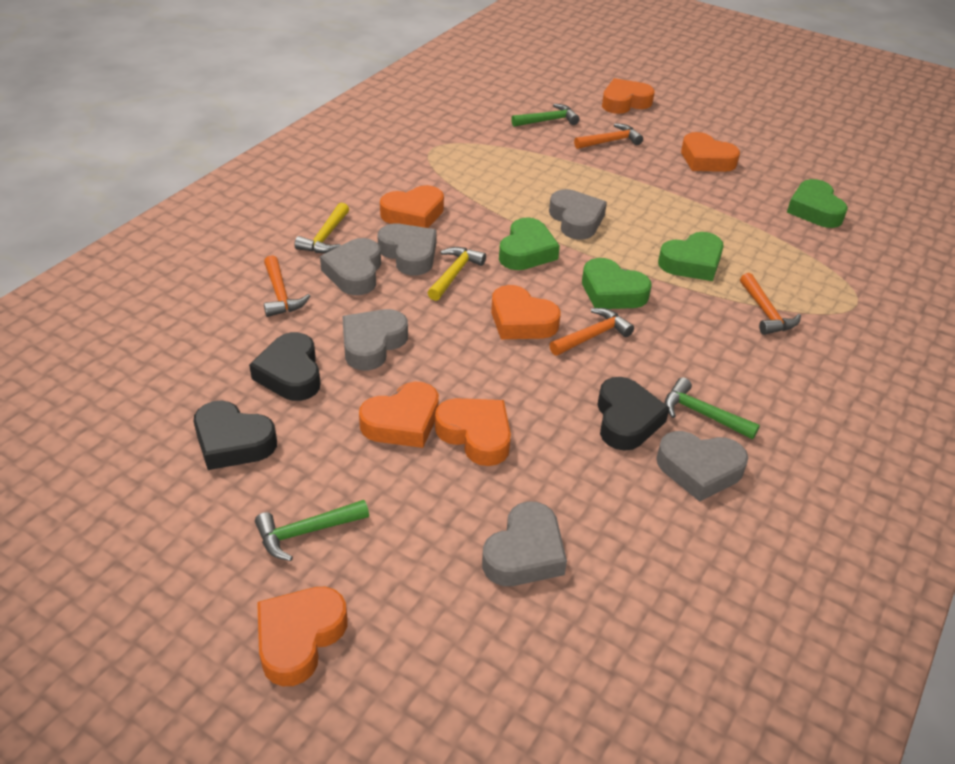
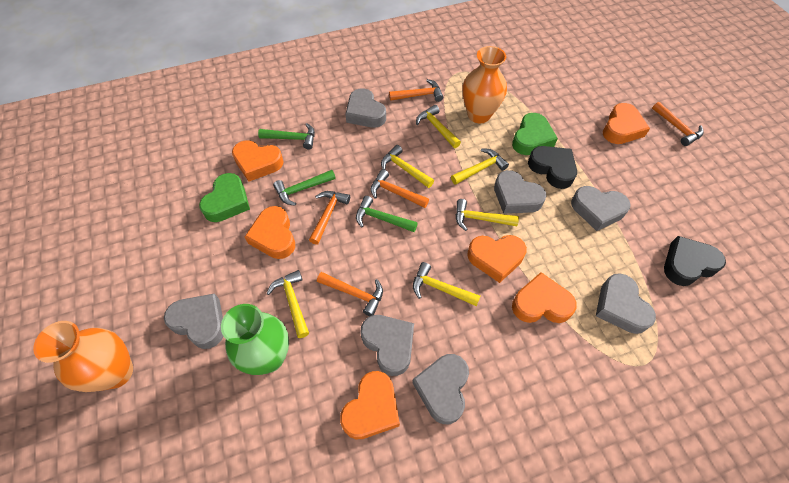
black heart: [194,400,277,470] [249,332,321,401] [597,377,670,451] = 3 -> [528,146,577,189] [664,236,726,286] = 2
green heart: [499,217,560,270] [582,258,652,309] [658,232,724,281] [787,179,848,228] = 4 -> [199,173,250,222] [512,113,558,155] = 2
green vase: none = 0 -> [221,304,289,375] = 1
grey heart: [320,238,381,295] [342,309,408,371] [378,224,437,275] [482,501,567,586] [549,189,607,240] [656,431,748,502] = 6 -> [164,293,224,349] [345,88,386,128] [361,315,414,376] [412,354,469,424] [494,170,547,214] [571,186,631,231] [596,273,656,334] = 7
orange hammer: [264,255,310,317] [550,308,634,356] [574,123,643,149] [740,273,801,335] = 4 -> [309,191,350,245] [317,272,383,317] [371,169,429,208] [389,79,443,102] [652,102,703,146] = 5
orange heart: [257,587,347,686] [359,382,439,448] [380,185,444,228] [435,398,511,466] [491,285,561,339] [602,78,655,114] [681,132,740,172] = 7 -> [232,140,284,182] [245,206,295,259] [340,371,400,439] [467,235,527,283] [512,272,577,323] [603,103,650,144] = 6
orange vase: none = 0 -> [33,321,133,392] [463,46,507,123] = 2
yellow hammer: [294,203,349,253] [428,247,486,301] = 2 -> [267,270,309,338] [381,145,434,188] [413,262,480,306] [416,105,461,148] [451,149,509,185] [456,199,519,231] = 6

